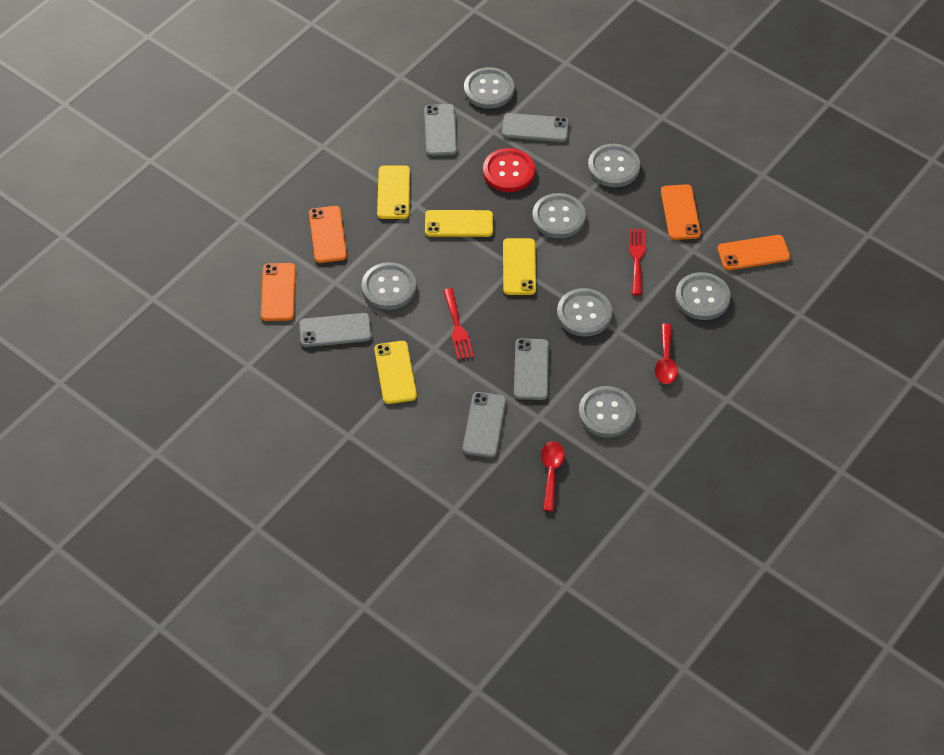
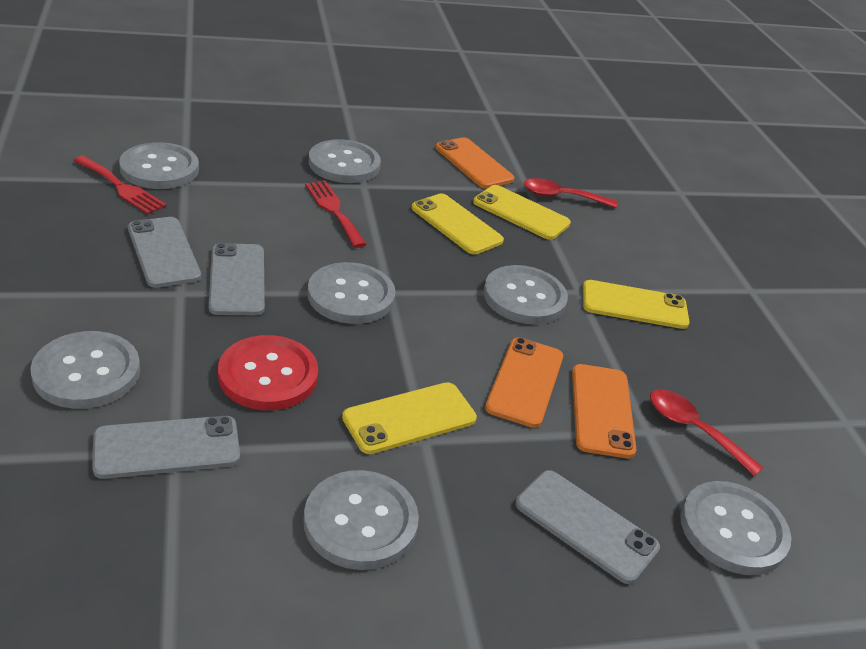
grey phone: [299,313,372,347] [424,104,457,156] [463,392,506,458] [502,113,569,142] [514,338,549,400] = 5 -> [92,416,240,479] [128,217,201,288] [209,243,265,315] [515,470,660,584] = 4
orange phone: [261,263,296,321] [309,206,347,263] [661,184,701,240] [717,235,790,270] = 4 -> [436,137,514,188] [485,337,563,428] [572,364,636,458] = 3

